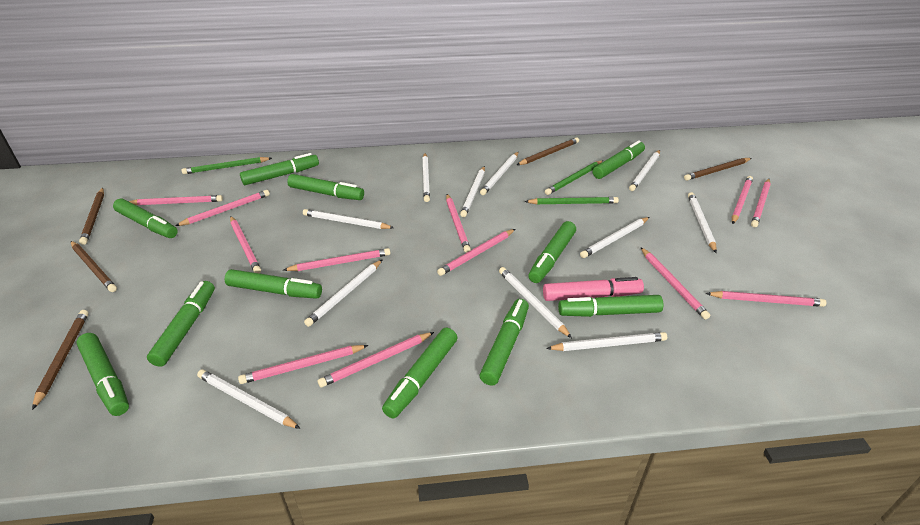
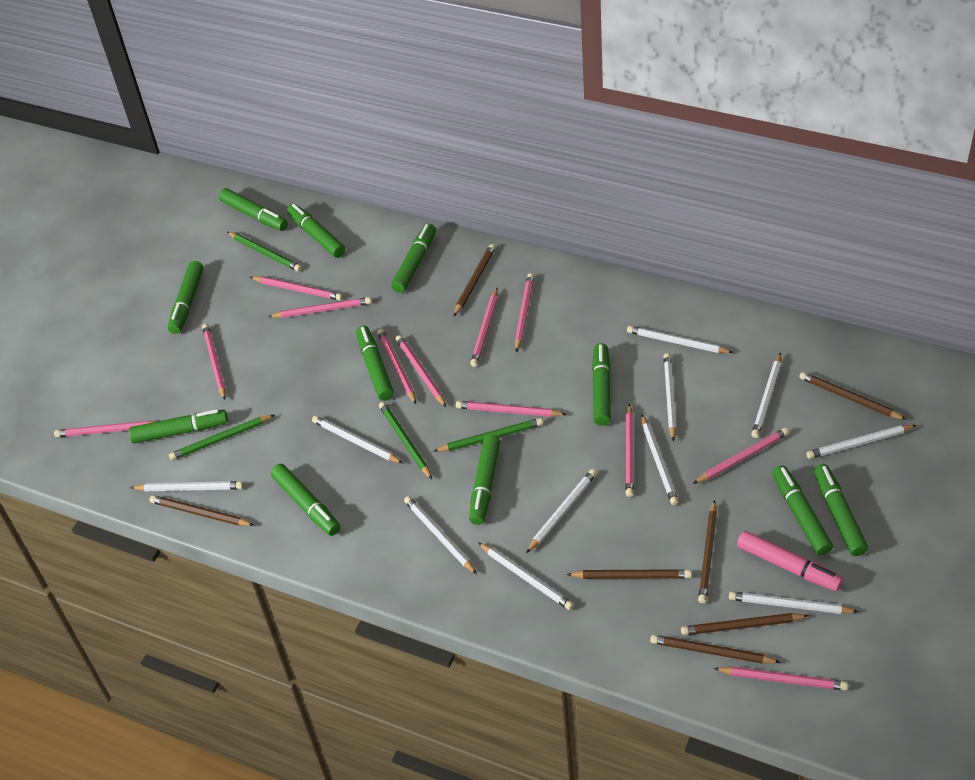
brown pencil: [32,310,89,410] [71,241,117,292] [79,188,104,245] [517,137,579,165] [684,158,752,181] = 5 -> [150,495,254,526] [454,244,496,316] [567,569,692,579] [650,634,780,664] [681,613,809,635] [698,500,717,603] [799,372,907,420] = 7
green pencil: [181,157,272,174] [524,197,619,204] [545,160,603,195] = 3 -> [169,415,274,460] [227,232,302,272] [379,402,432,479] [433,418,543,452] = 4

